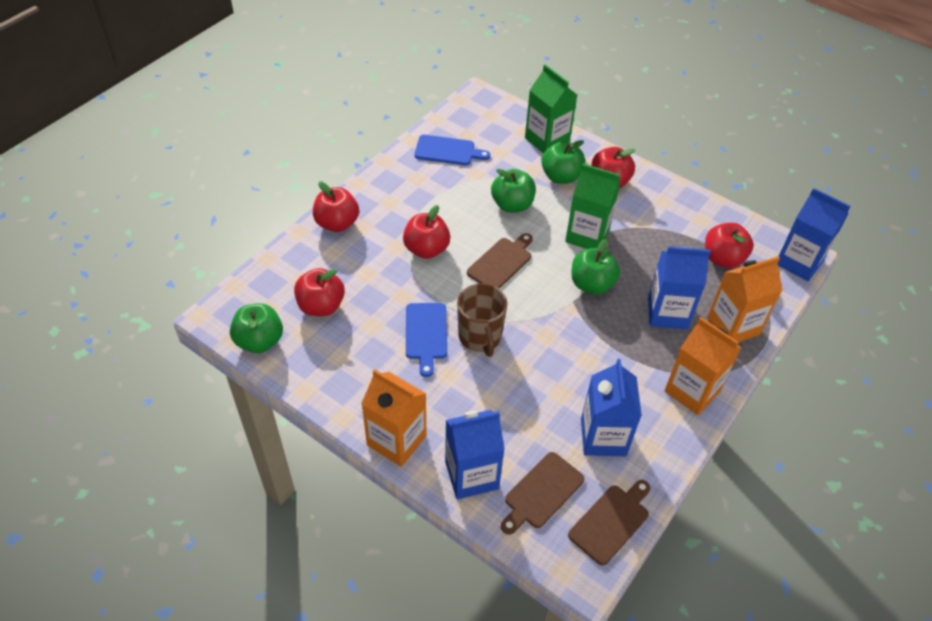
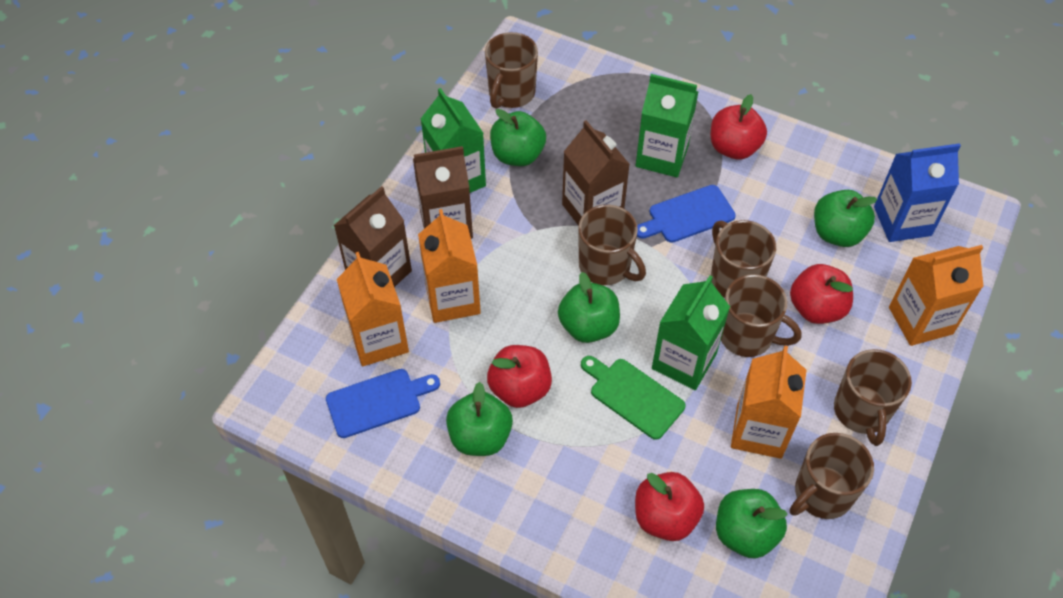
blue carton: [445,410,505,499] [581,359,642,456] [648,246,711,329] [778,188,851,281] = 4 -> [874,143,961,242] = 1
brown carton: none = 0 -> [333,186,412,287] [413,146,473,239] [562,120,630,226] = 3
brown cutting board: [467,233,533,289] [501,452,585,535] [568,480,650,566] = 3 -> none = 0
brown mug: [457,283,507,357] = 1 -> [485,32,538,109] [578,205,646,285] [711,220,776,298] [721,274,801,357] [790,433,874,519] [834,349,912,446] = 6
green apple: [230,303,283,353] [491,169,536,213] [541,140,585,184] [571,239,620,295] = 4 -> [446,382,513,456] [490,109,546,166] [558,272,620,343] [716,489,788,559] [814,190,877,247] = 5
green carton: [525,64,577,153] [565,164,621,249] = 2 -> [421,88,486,193] [636,74,699,177] [652,276,730,390] = 3
green cutting board: none = 0 -> [581,356,685,440] = 1
orange carton: [361,369,426,467] [665,317,741,415] [707,256,783,342] = 3 -> [337,252,409,366] [418,209,481,323] [731,346,806,459] [889,245,984,346] = 4
red apple: [294,268,345,316] [313,182,359,232] [403,205,450,259] [591,147,635,188] [705,223,754,268] = 5 -> [487,345,552,408] [635,472,704,541] [710,94,767,159] [790,264,853,324] = 4

